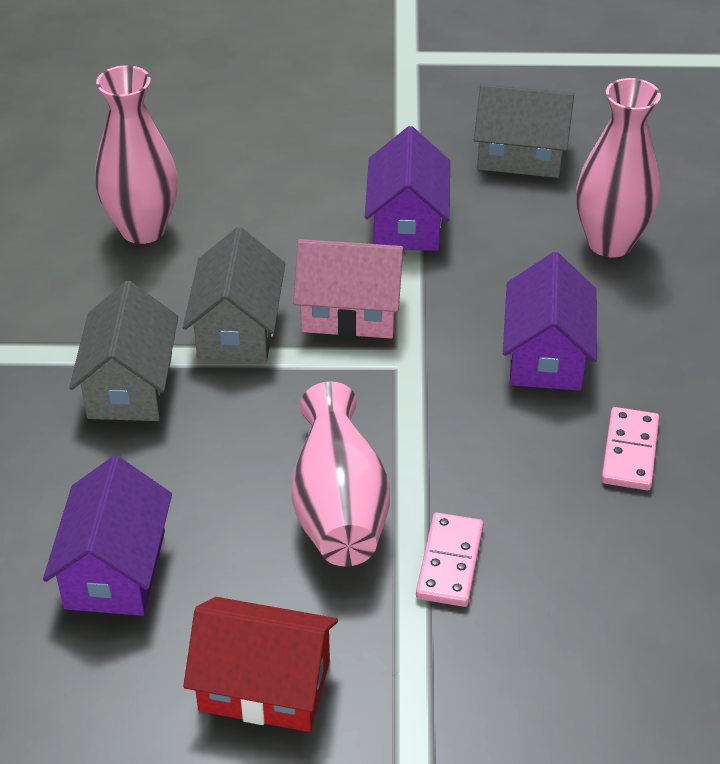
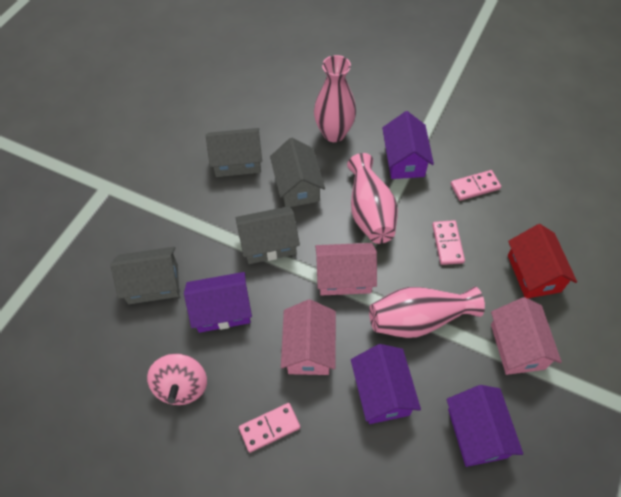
grey house: [69,281,178,421] [183,227,285,363] [474,83,574,178] = 3 -> [110,247,179,304] [206,128,262,177] [236,206,300,264] [270,138,325,207] = 4
pink domino: [416,513,483,607] [601,407,659,490] = 2 -> [239,403,301,453] [432,220,465,265] [451,170,501,201] = 3
pink house: [293,239,406,339] = 1 -> [281,299,336,375] [315,243,377,296] [491,297,562,375] = 3
pink spinning top: none = 0 -> [147,354,207,405] = 1
purple house: [43,456,172,616] [365,126,450,251] [503,252,597,391] = 3 -> [184,272,252,333] [351,344,421,424] [382,111,434,179] [447,385,523,467] = 4

